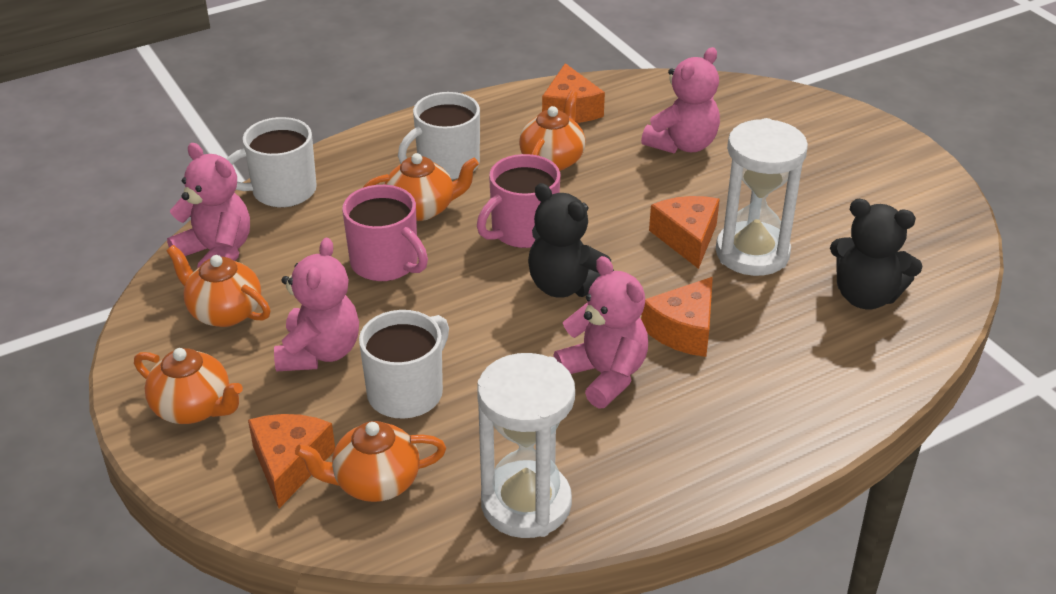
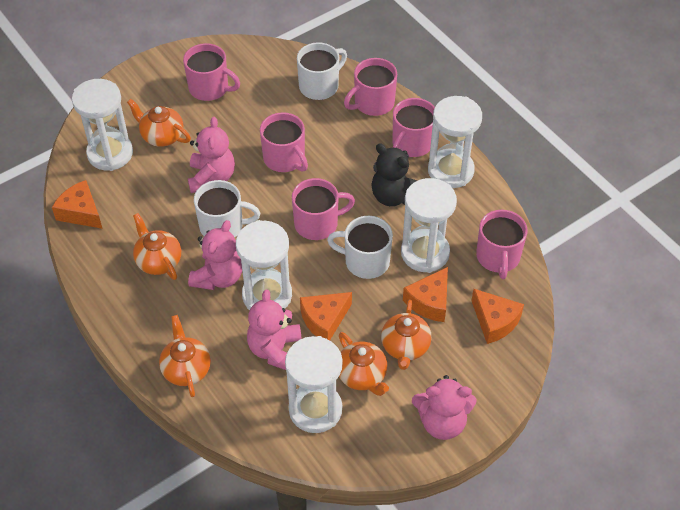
black teddy bear: [528,183,614,298] [830,199,922,309] = 2 -> [371,144,418,206] = 1
pink mug: [342,185,428,281] [477,154,560,248] = 2 -> [183,43,240,101] [260,112,308,172] [292,178,355,240] [344,58,397,116] [393,98,435,157] [476,210,528,279] = 6
white hourglass: [477,353,575,538] [716,118,808,276] = 2 -> [72,79,133,171] [236,220,292,310] [285,336,343,433] [401,178,457,273] [428,96,482,188] = 5

